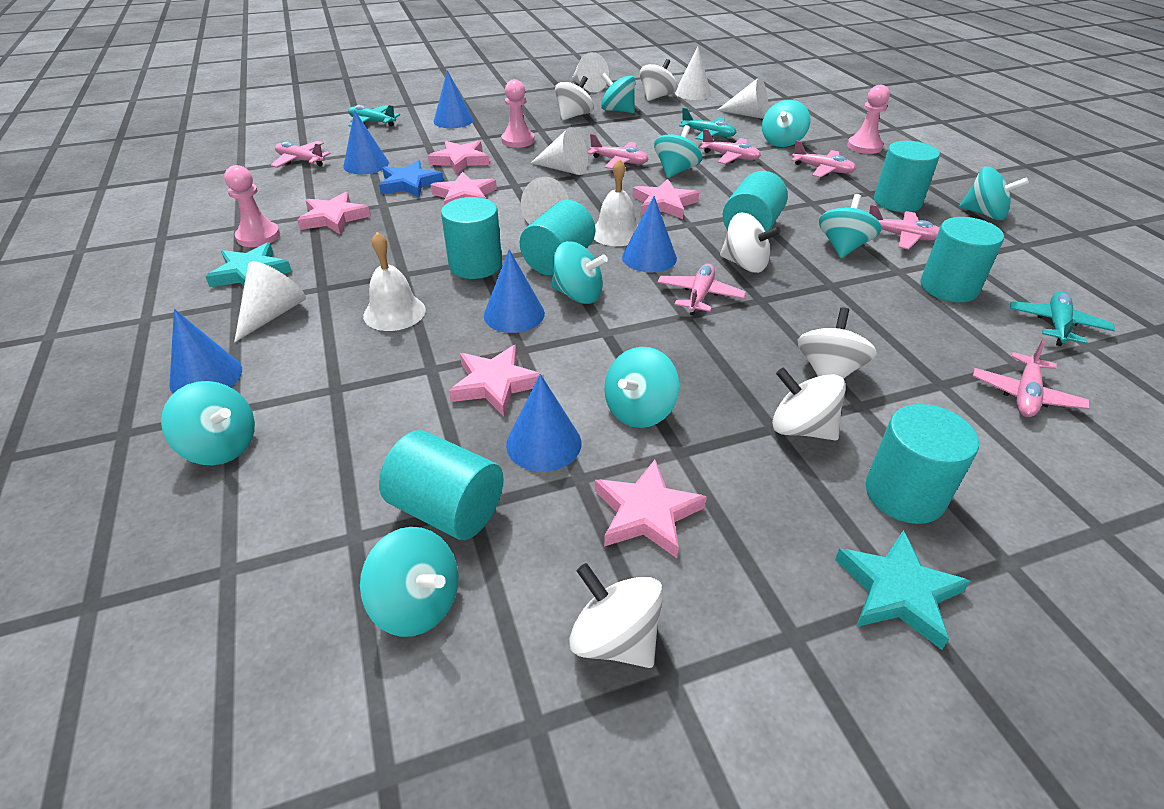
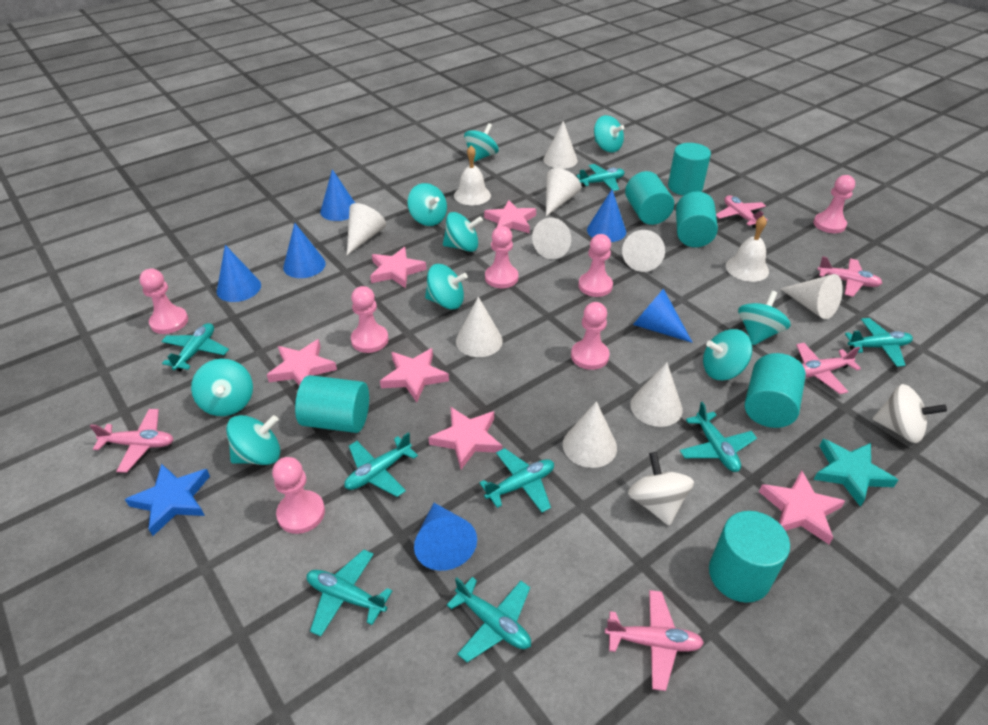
pink pawn: [224,165,280,247] [501,79,535,148] [847,85,890,154] = 3 -> [139,269,188,334] [272,457,325,534] [351,286,389,353] [485,226,519,288] [571,302,609,370] [578,234,613,297] [813,175,855,233] = 7
pink plane: [271,141,331,168] [587,134,648,169] [657,264,746,315] [700,129,761,164] [791,140,856,178] [869,205,940,250] [973,339,1090,417] = 7 -> [90,409,174,473] [605,590,704,691] [716,196,768,228] [796,343,861,394] [817,256,882,297] = 5
turquoise cylinder: [379,430,504,540] [441,197,502,279] [520,200,595,275] [723,171,788,232] [865,404,979,524] [874,141,940,212] [920,217,1004,302] = 7 -> [295,375,369,433] [625,171,674,225] [668,143,711,196] [676,191,718,247] [709,511,790,603] [745,353,806,428] = 6
turquoise plane: [348,105,400,127] [679,108,737,140] [1010,291,1115,346] = 3 -> [161,323,229,371] [307,550,392,637] [344,432,418,497] [447,577,531,663] [479,448,554,513] [576,164,625,191] [680,402,757,472] [845,318,913,367] = 8
turquoise star: [205,242,292,287] [835,530,971,650] = 2 -> [814,439,898,507] = 1
white cone: [234,261,306,342] [521,177,569,225] [531,127,588,175] [572,52,609,92] [675,46,712,100] [717,77,768,119] = 6 -> [347,203,386,255] [456,297,503,357] [532,218,571,259] [543,121,578,169] [546,168,581,216] [563,401,617,468] [622,230,665,272] [630,363,683,427] [781,274,843,319] = 9
white spinning top: [555,76,594,120] [569,563,663,668] [640,59,677,101] [720,212,781,273] [772,368,846,440] [797,307,877,379] = 6 -> [628,452,694,526] [873,384,947,443] = 2

